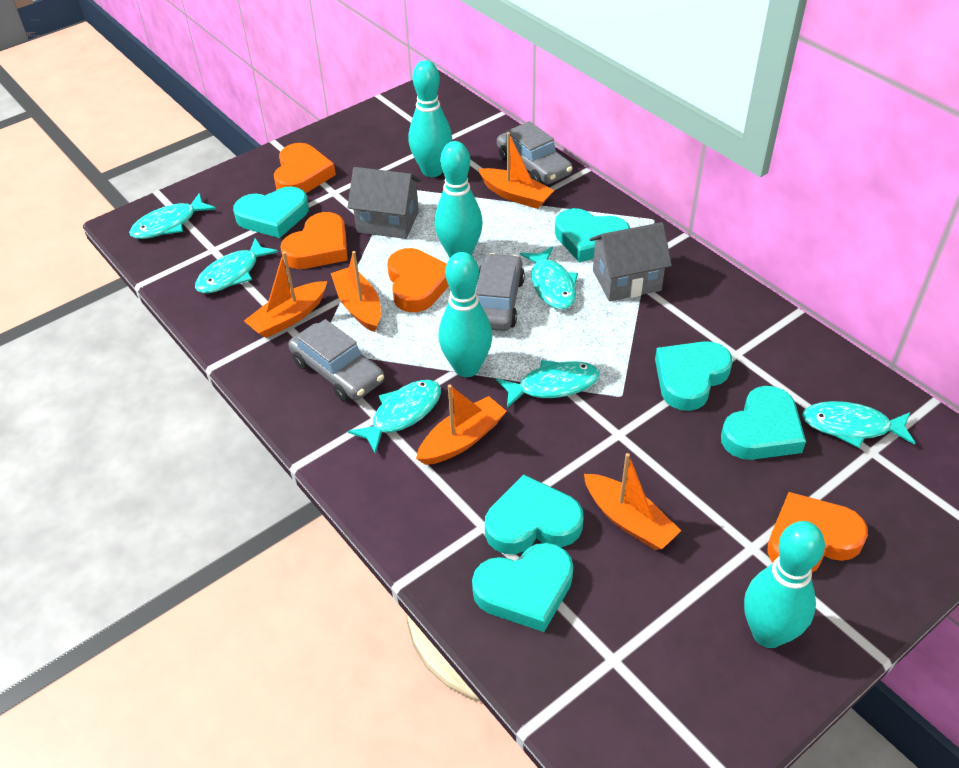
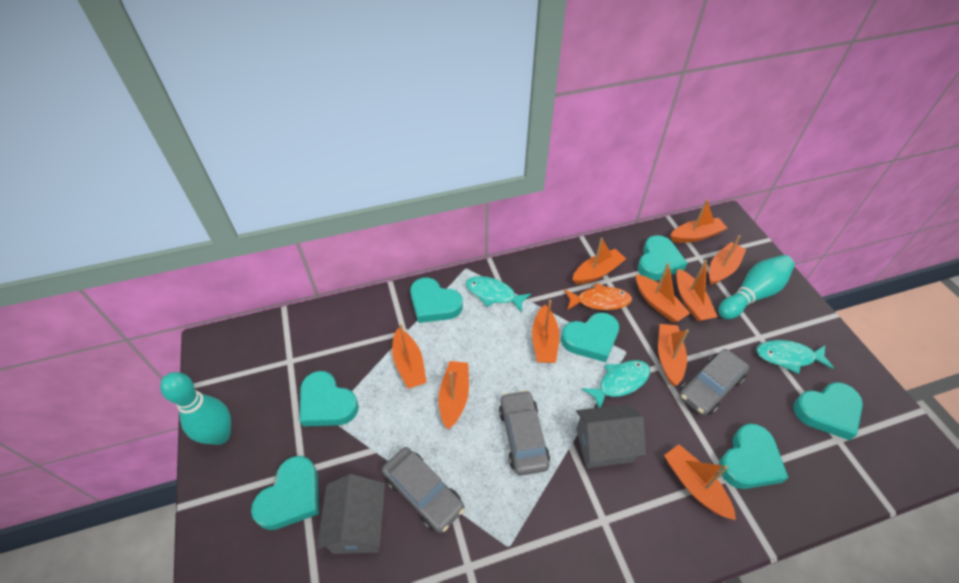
orange boat: [244,252,327,338] [331,251,381,332] [416,384,507,465] [478,132,554,209] [584,453,681,550] = 5 -> [392,324,427,389] [439,361,469,429] [532,300,559,363] [572,238,626,284] [636,263,690,322] [658,324,689,386] [664,444,736,520] [670,199,727,243] [676,260,717,321] [709,235,746,285] = 10
orange fish: none = 0 -> [564,283,632,310] = 1
orange heart: [274,143,336,193] [280,212,348,269] [387,248,449,312] [767,492,868,572] = 4 -> none = 0
turquoise bowling pin: [409,60,452,177] [434,141,483,258] [438,252,492,377] [744,521,825,648] = 4 -> [160,372,231,445] [718,255,795,319] = 2
turquoise fish: [129,193,216,239] [195,238,278,293] [348,380,441,454] [496,360,600,408] [520,246,578,309] [802,401,915,448] = 6 -> [466,276,531,313] [582,360,650,407] [756,340,834,374] = 3
turquoise heart: [233,187,309,238] [472,543,573,632] [485,474,584,554] [555,208,630,262] [655,341,733,411] [721,386,806,460] = 6 -> [251,456,319,530] [300,371,359,426] [410,278,463,323] [561,312,619,362] [638,235,687,281] [719,423,788,489] [793,382,863,440] = 7

